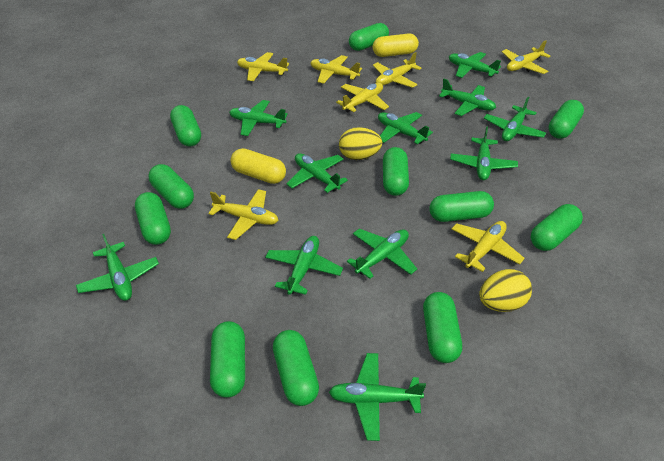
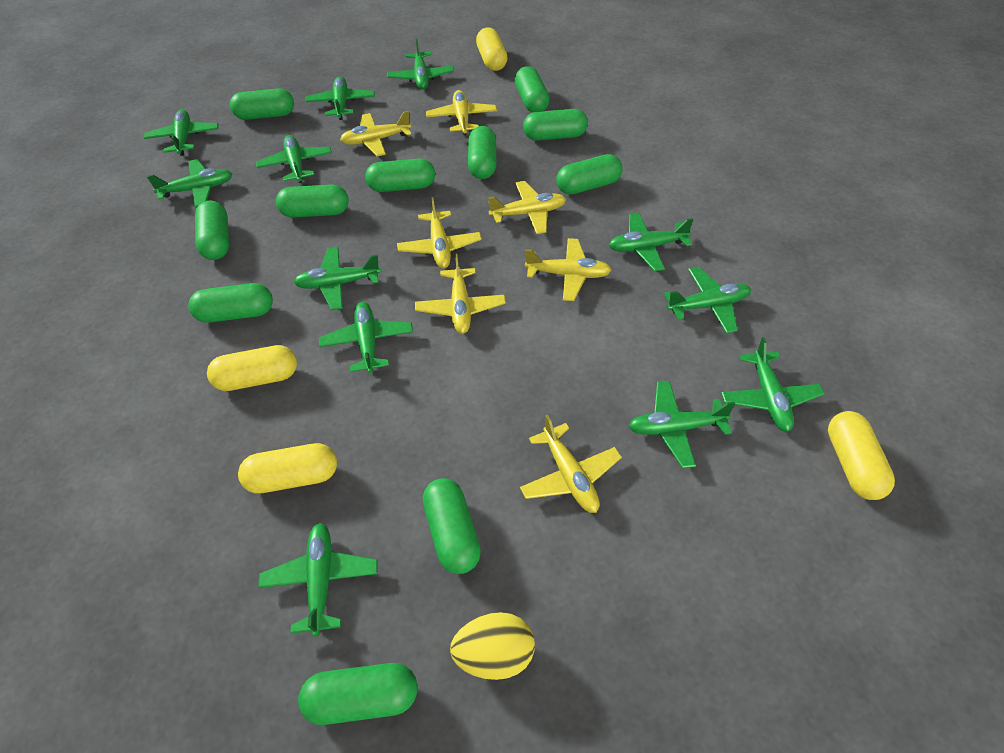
green plane: [76,234,159,301] [229,100,288,136] [265,236,343,295] [286,153,348,193] [329,353,426,441] [347,229,417,279] [378,112,433,144] [439,79,496,116] [449,52,501,78] [450,127,518,180] [484,97,546,141] = 11 -> [144,110,219,156] [147,159,232,208] [256,135,332,183] [258,523,378,637] [294,247,381,310] [305,76,375,120] [319,302,413,373] [387,38,454,90] [609,213,694,271] [629,381,735,468] [664,267,751,334] [721,337,824,432] = 12
yellow capsule: [230,148,286,184] [372,34,419,57] = 2 -> [207,345,297,391] [238,443,337,493] [476,28,508,71] [828,411,895,500] = 4
yellow egg: [339,127,382,160] [479,269,532,312] = 2 -> [450,612,535,680] = 1

